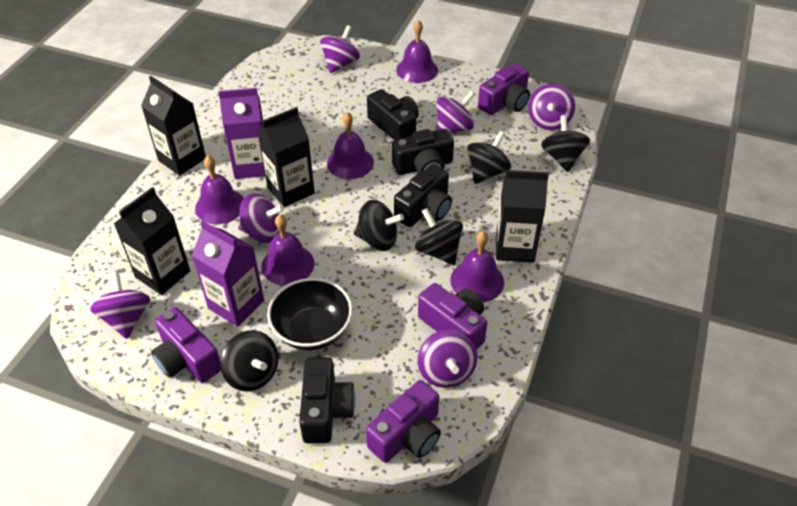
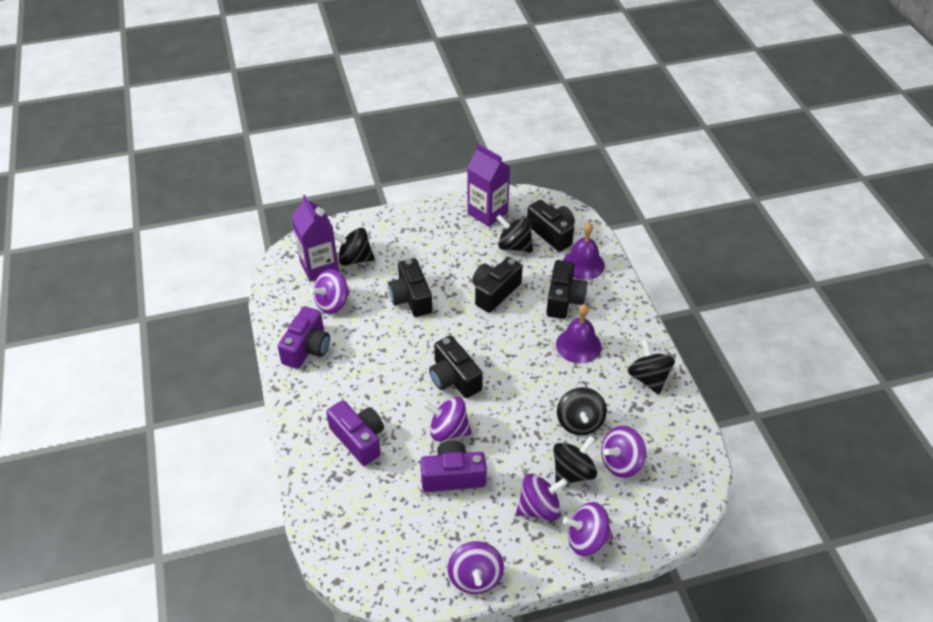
black bowl: [267,278,353,350] = 1 -> none = 0
black camera: [299,357,355,443] [367,89,419,140] [392,129,454,175] [394,164,452,227] = 4 -> [388,258,432,317] [429,336,483,398] [472,257,523,313] [527,200,575,252] [546,260,587,319] = 5
black carton: [114,187,190,295] [141,76,206,176] [257,107,315,207] [496,170,549,262] = 4 -> none = 0
purple bell: [195,156,244,224] [261,215,314,286] [327,112,374,179] [396,20,438,83] [450,231,504,302] = 5 -> [556,304,601,364] [563,223,605,280] = 2
purple camera: [151,307,221,383] [366,380,441,463] [418,283,487,350] [478,63,530,115] = 4 -> [278,306,330,369] [326,400,384,466] [420,440,487,492] = 3

